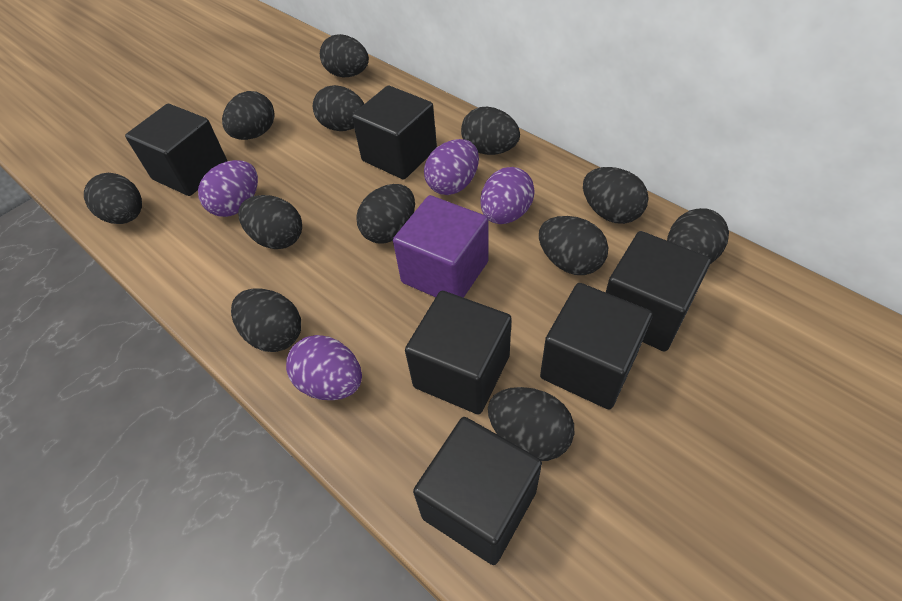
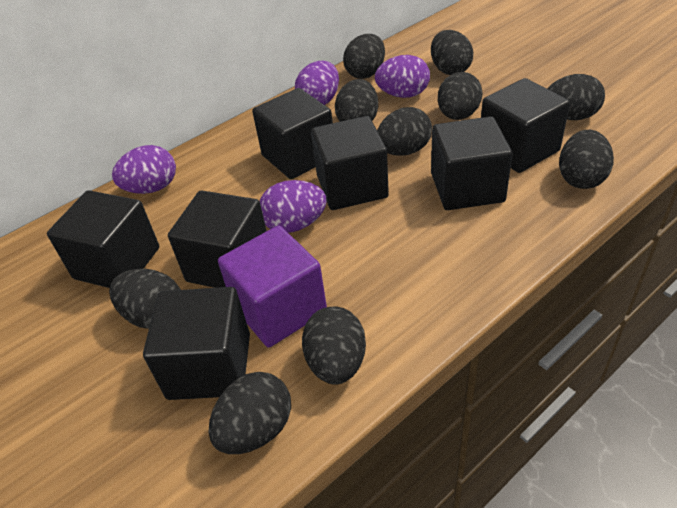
black cube: [125,104,227,196] [352,86,437,179] [405,291,512,414] [413,417,542,565] [540,283,653,410] [606,231,711,352] = 6 -> [47,190,159,288] [143,287,250,400] [168,190,267,288] [252,88,333,179] [311,116,389,210] [431,116,512,210] [481,78,570,173] = 7
black egg: [84,173,142,224] [222,91,274,140] [231,288,301,352] [238,195,302,249] [313,85,364,131] [320,34,369,77] [356,184,415,244] [461,107,520,155] [488,387,574,461] [539,216,608,275] [583,167,648,224] [667,208,729,263] = 12 -> [109,269,181,329] [208,372,291,454] [302,307,366,385] [335,79,378,122] [343,34,385,79] [377,107,432,156] [431,30,474,75] [438,72,483,120] [547,74,605,120] [559,130,614,189] = 10

